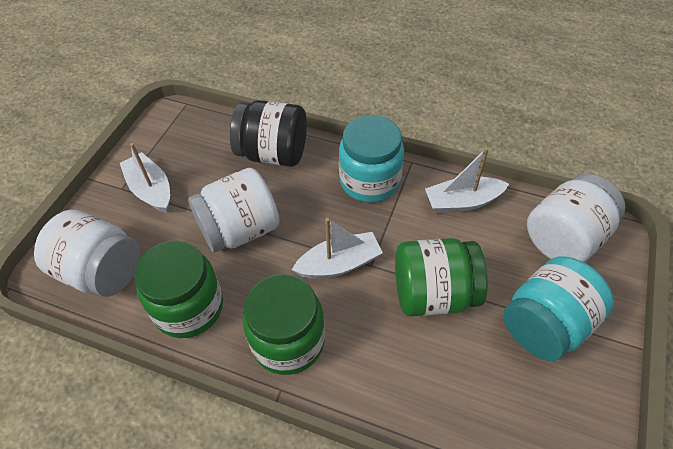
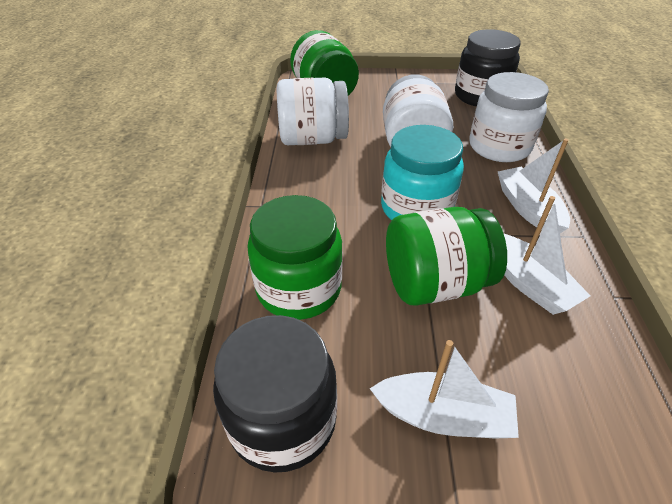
black jar: [230,100,307,167] = 1 -> [213,315,337,473] [455,29,521,107] = 2
turquoise jar: [339,115,404,203] [503,256,614,361] = 2 -> [381,125,464,220] = 1

